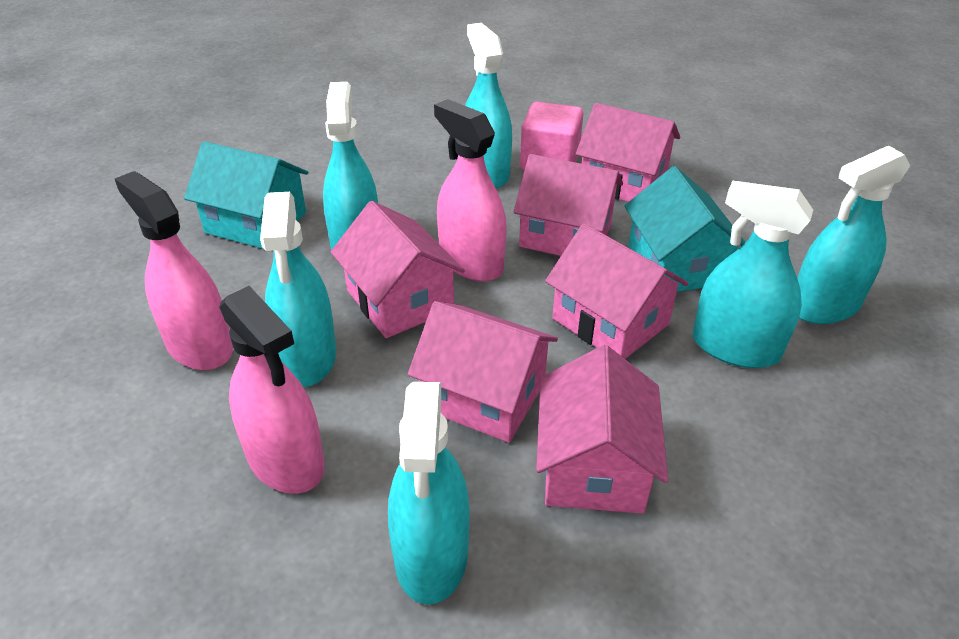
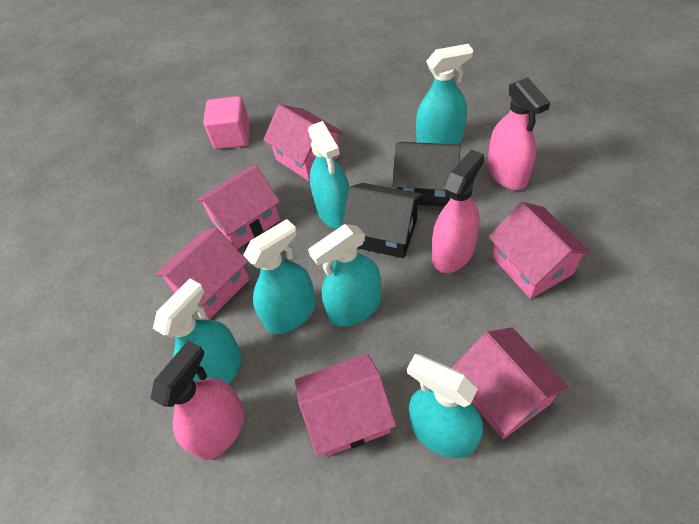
black house: none = 0 -> [342,183,422,258] [392,142,461,207] = 2
turquoise house: [184,142,308,249] [625,166,746,292] = 2 -> none = 0

